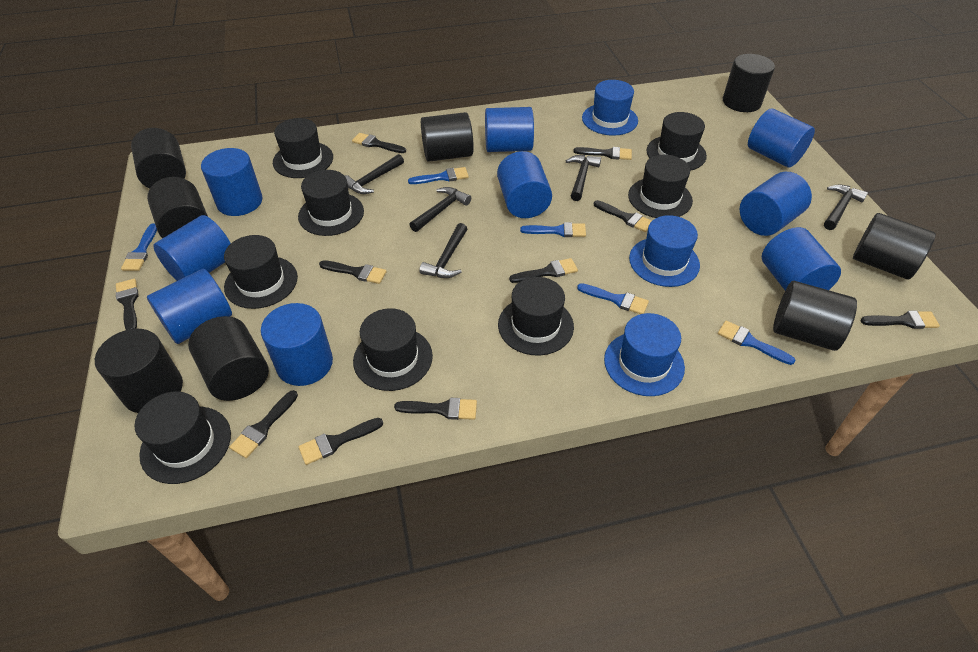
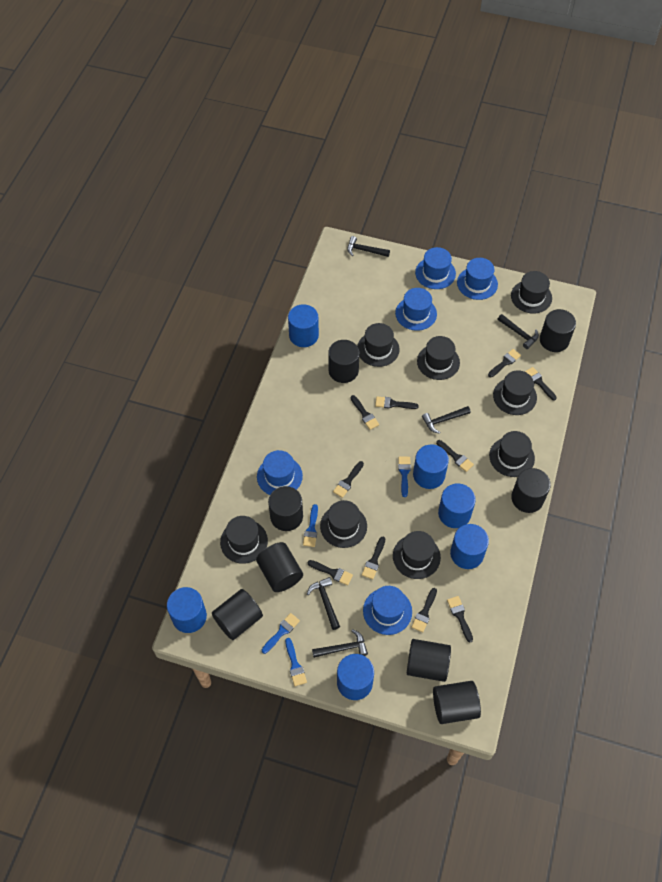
blue brush: [121,224,157,271] [408,167,469,184] [520,222,586,237] [577,283,649,314] [718,320,796,365] = 5 -> [262,613,300,654] [285,638,307,686] [303,504,318,547] [398,456,411,497] = 4
blue cylinder: [147,269,232,344] [153,215,231,281] [201,148,263,216] [261,303,333,386] [485,107,534,152] [497,151,552,218] [739,172,812,236] [748,108,815,167] [762,227,841,290] = 9 -> [167,587,207,633] [288,304,319,347] [337,654,374,700] [413,444,449,489] [438,483,476,528] [450,524,489,569] = 6
blue hat: [582,80,638,136] [604,313,685,396] [629,215,700,287] = 3 -> [257,450,303,495] [363,586,412,635] [395,288,437,331] [415,247,456,289] [457,258,498,300] = 5

